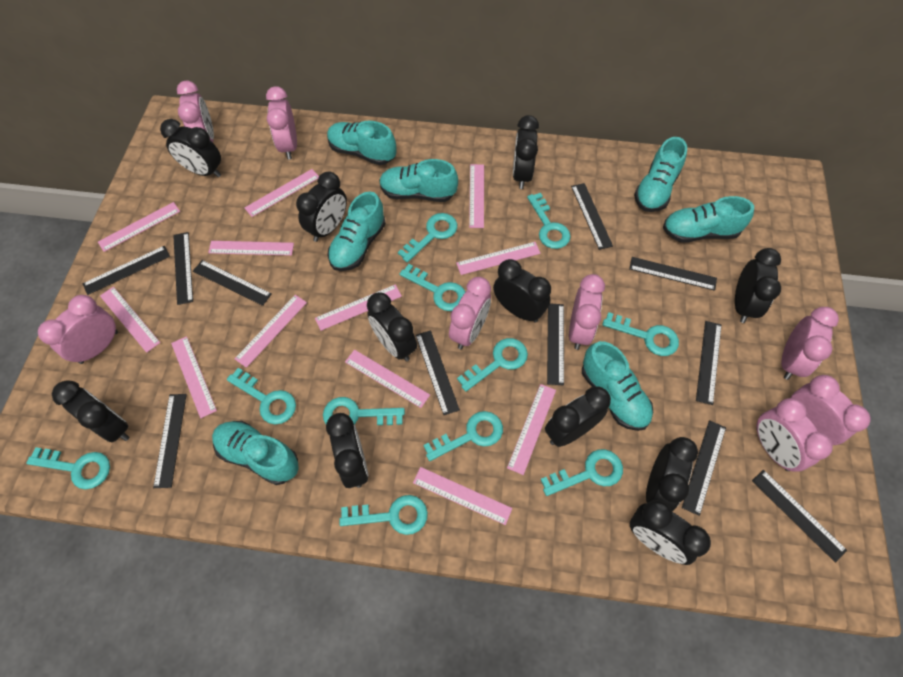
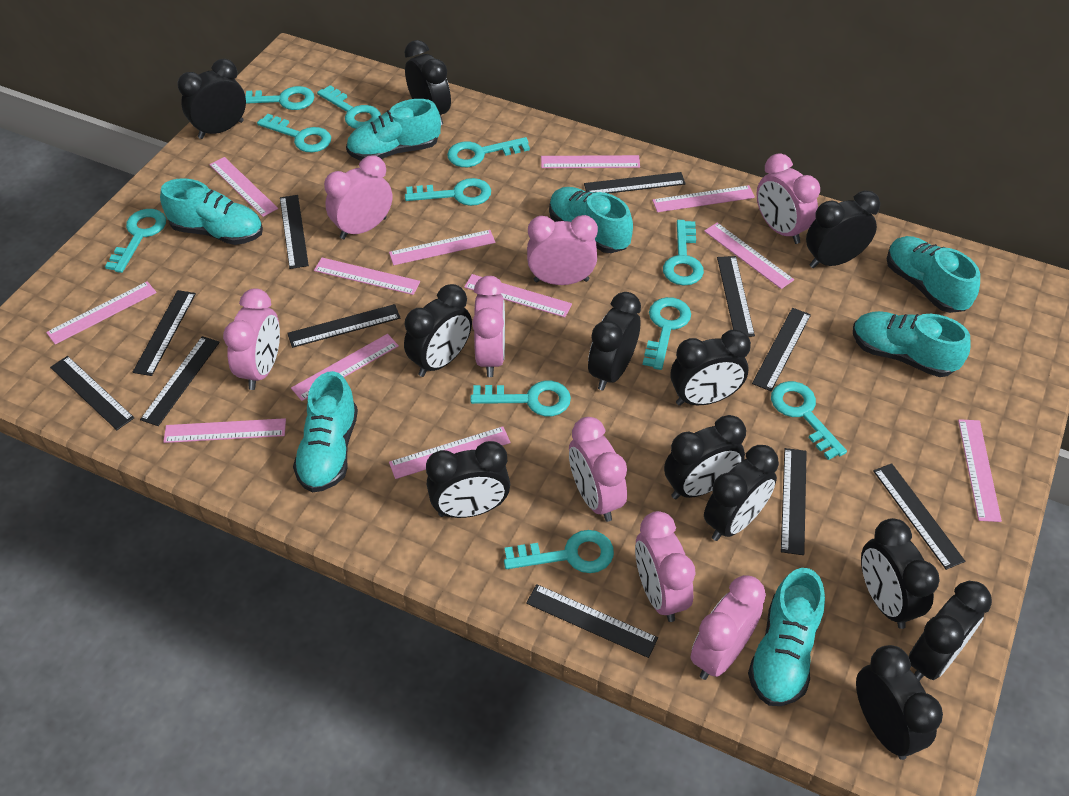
black clock: [52,380,129,442] [160,119,221,177] [296,172,347,242] [326,413,369,488] [367,292,417,361] [493,259,551,323] [513,115,539,189] [545,386,611,447] [630,500,711,565] [646,437,698,512] [735,248,781,323] = 11 -> [178,59,246,139] [404,40,451,125] [404,284,472,377] [426,441,510,518] [588,292,641,390] [664,415,746,499] [671,329,751,406] [704,445,779,541] [806,190,880,268] [856,645,943,760] [861,518,940,629] [909,581,992,681] = 12

